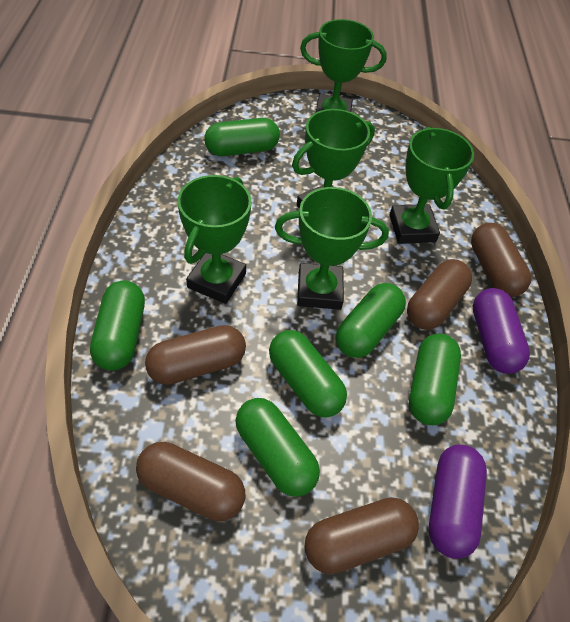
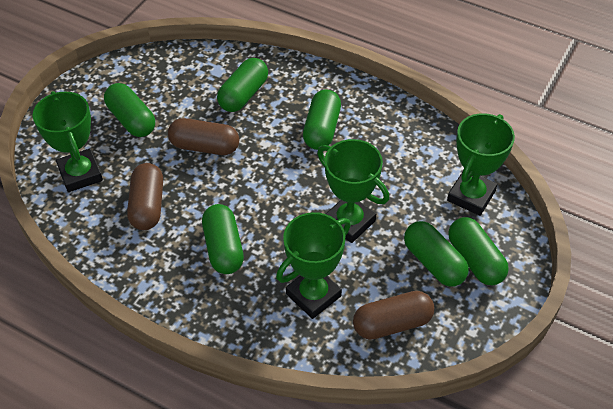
brown capsule: [136,442,245,521] [145,325,246,385] [304,497,419,574] [407,259,472,330] [471,223,531,297] = 5 -> [127,163,163,230] [168,118,239,155] [353,291,434,340] = 3
green trophy: [178,175,252,304] [275,187,389,310] [292,109,375,209] [300,19,387,112] [389,127,474,244] = 5 -> [33,91,103,192] [276,212,351,319] [317,139,389,243] [447,113,515,216] = 4
purple capsule: [429,445,487,559] [473,288,530,374] = 2 -> none = 0

